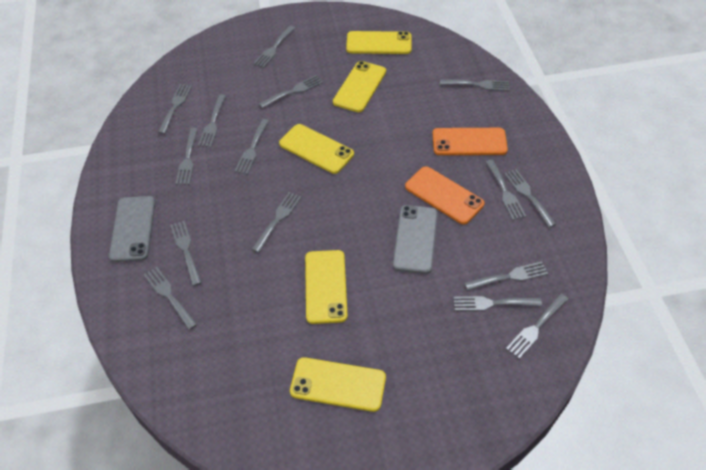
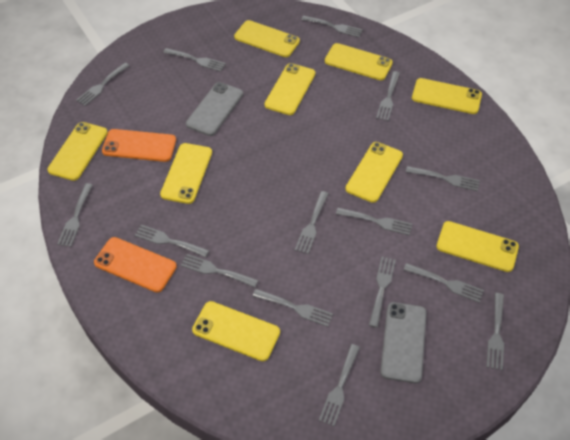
yellow phone: [279,124,354,174] [290,357,386,412] [305,250,348,324] [333,61,386,112] [346,31,412,54] = 5 -> [47,122,108,181] [160,143,212,204] [192,301,280,361] [234,20,300,57] [264,63,315,115] [325,43,393,80] [346,142,403,203] [412,78,482,114] [437,221,519,272] = 9

